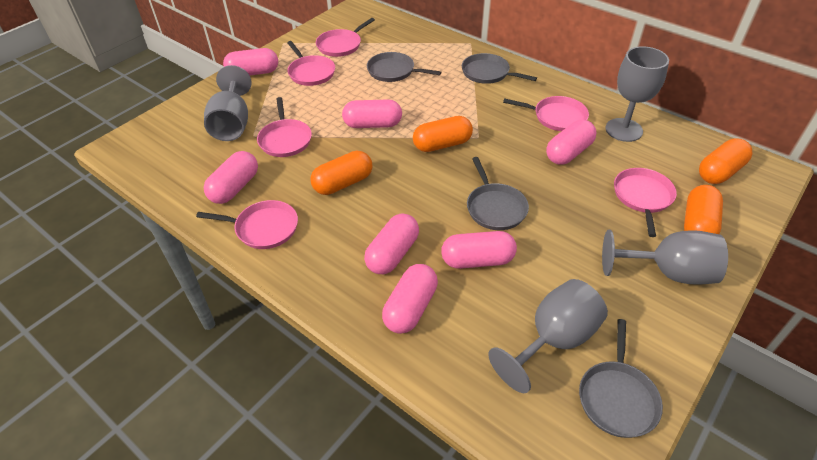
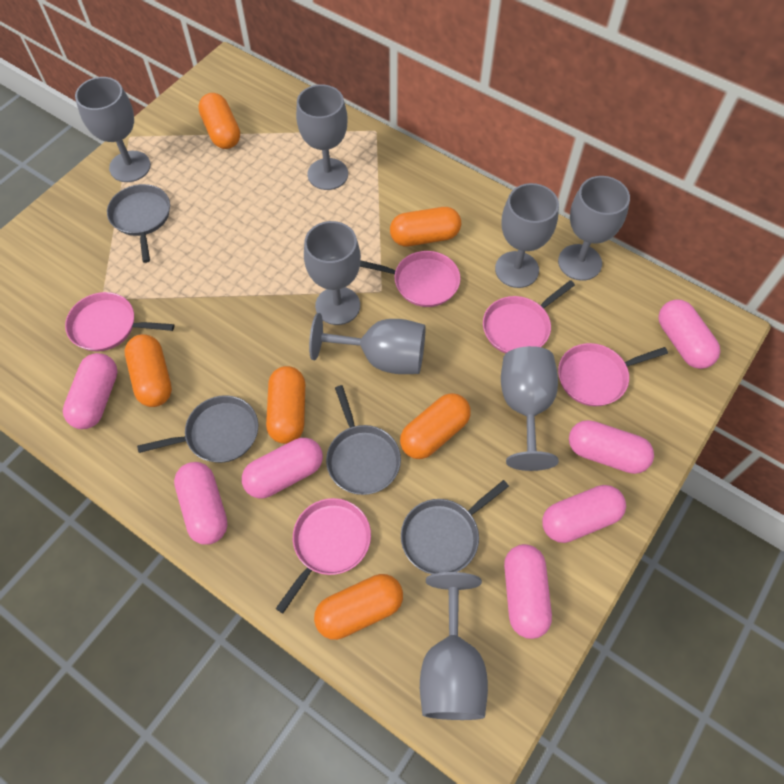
grey goblet: [204,65,252,141] [488,279,608,393] [602,230,728,285] [605,46,669,142] = 4 -> [75,77,151,182] [296,85,348,190] [304,221,361,325] [309,313,425,374] [420,572,488,720] [495,183,559,288] [501,346,559,471] [558,176,630,281] = 8
orange capsule: [311,151,373,195] [413,116,473,152] [684,185,723,234] [699,138,752,184] = 4 -> [125,334,172,407] [198,93,240,149] [266,366,305,444] [314,574,403,640] [390,207,461,246] [400,393,471,459] = 6
pink pan: [196,200,298,249] [257,97,312,157] [287,41,335,86] [316,18,375,57] [503,96,589,131] [614,168,677,237] = 6 -> [65,292,174,351] [276,498,371,614] [360,251,460,307] [483,280,575,353] [558,343,668,406] = 5

